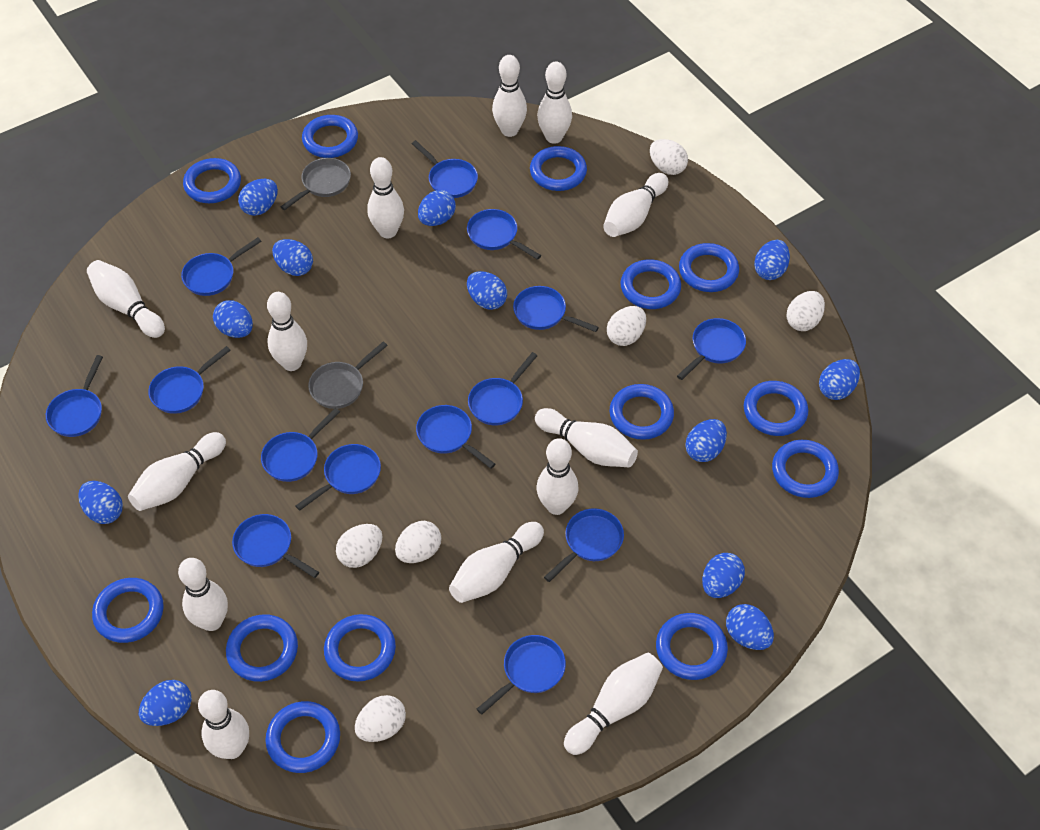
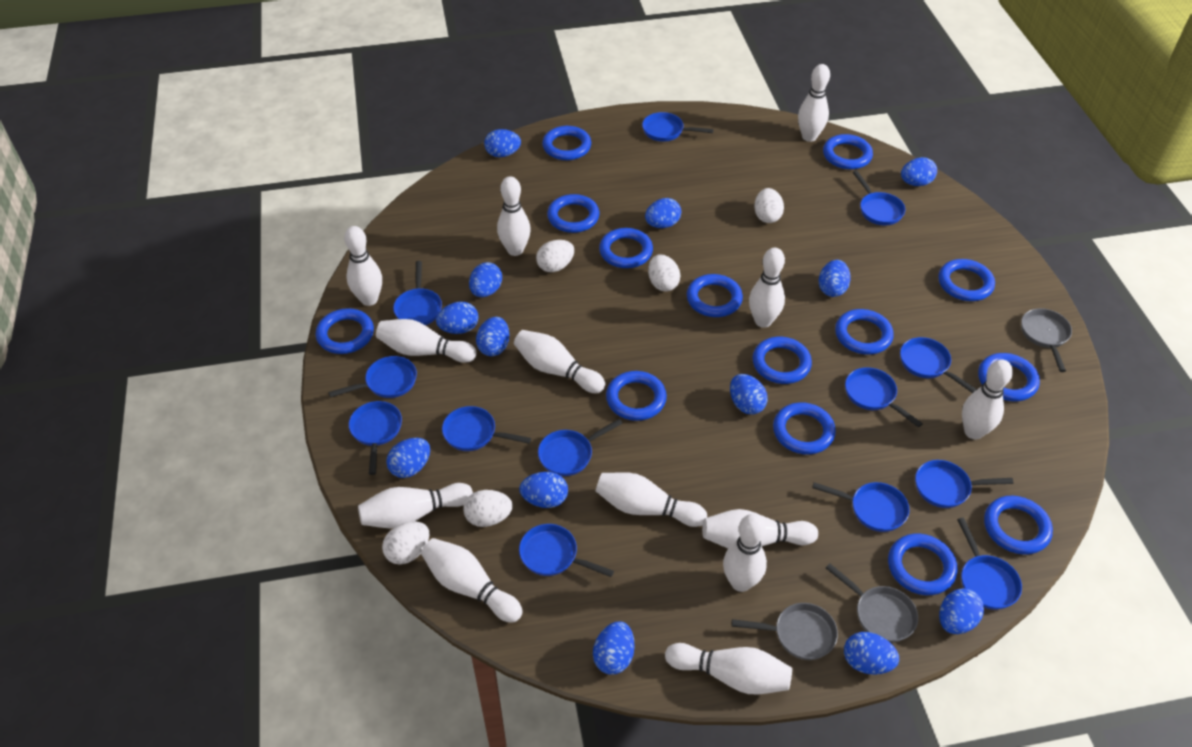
blue egg: [78,481,123,524] [139,680,192,726] [213,300,253,338] [238,179,278,216] [272,239,313,276] [418,190,456,226] [467,271,507,310] [685,419,727,462] [702,553,745,598] [726,604,774,650] [754,240,790,280] [819,359,860,400] = 12 -> [386,438,430,478] [436,302,478,334] [469,262,502,297] [476,317,509,356] [484,129,521,157] [519,472,568,508] [593,621,635,675] [645,198,681,228] [730,374,768,415] [819,260,851,297] [844,632,899,675] [901,157,937,186] [939,588,984,634] = 13
blue pan: [46,355,103,437] [148,346,231,414] [181,237,261,296] [232,514,319,578] [261,408,340,482] [296,444,381,511] [412,140,478,198] [416,405,495,469] [467,209,541,260] [468,352,538,426] [477,635,566,715] [513,286,599,332] [544,508,624,582] [677,318,746,380] = 14 -> [329,356,417,398] [349,401,402,475] [393,261,442,325] [442,406,531,451] [519,524,614,577] [538,419,623,476] [642,112,714,142] [812,482,910,532] [845,367,923,427] [853,170,905,226] [900,337,977,393] [915,460,1014,508] [957,517,1022,610] = 13
blue ring: [92,578,164,643] [183,158,241,203] [226,614,298,682] [265,701,340,773] [302,115,358,158] [324,614,396,682] [530,146,587,191] [609,384,674,440] [621,259,681,309] [656,613,728,680] [679,243,739,292] [744,381,808,436] [772,440,839,498] = 13 -> [316,308,374,354] [542,126,591,160] [547,194,600,233] [599,228,653,268] [606,371,667,421] [687,274,743,317] [753,337,812,384] [773,402,836,455] [823,134,873,169] [835,309,894,355] [888,534,957,595] [938,259,995,301] [978,353,1040,401] [984,496,1053,555] = 14
grey pan: [281,158,351,210] [308,342,388,409] = 2 -> [732,603,838,660] [826,563,918,643] [1021,308,1072,372] = 3
white egg: [336,524,383,568] [355,695,406,742] [395,521,441,563] [607,306,646,346] [650,139,688,175] [786,291,825,331] = 6 -> [382,521,429,565] [463,490,513,527] [536,240,574,272] [648,254,681,291] [754,188,784,223] = 5

